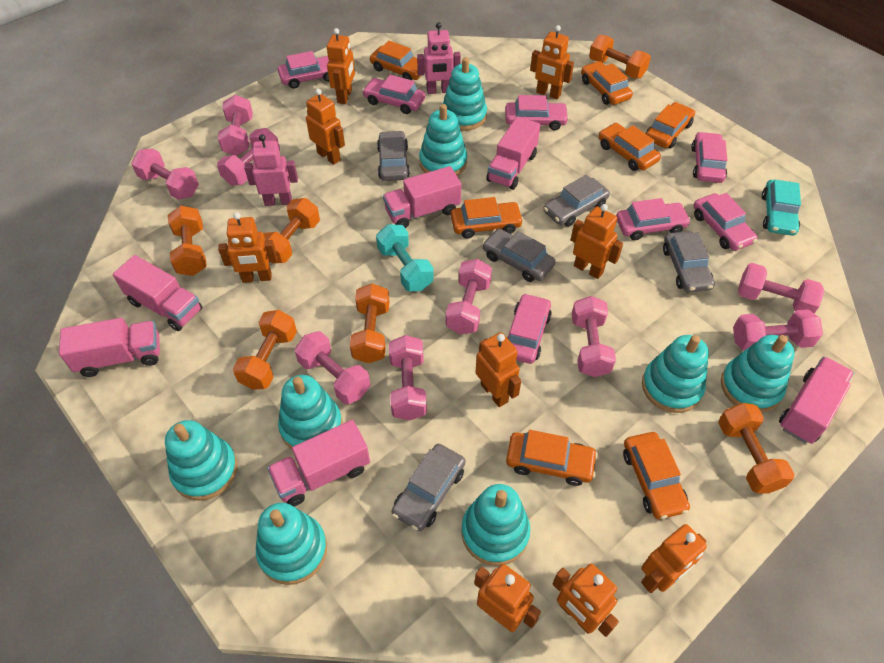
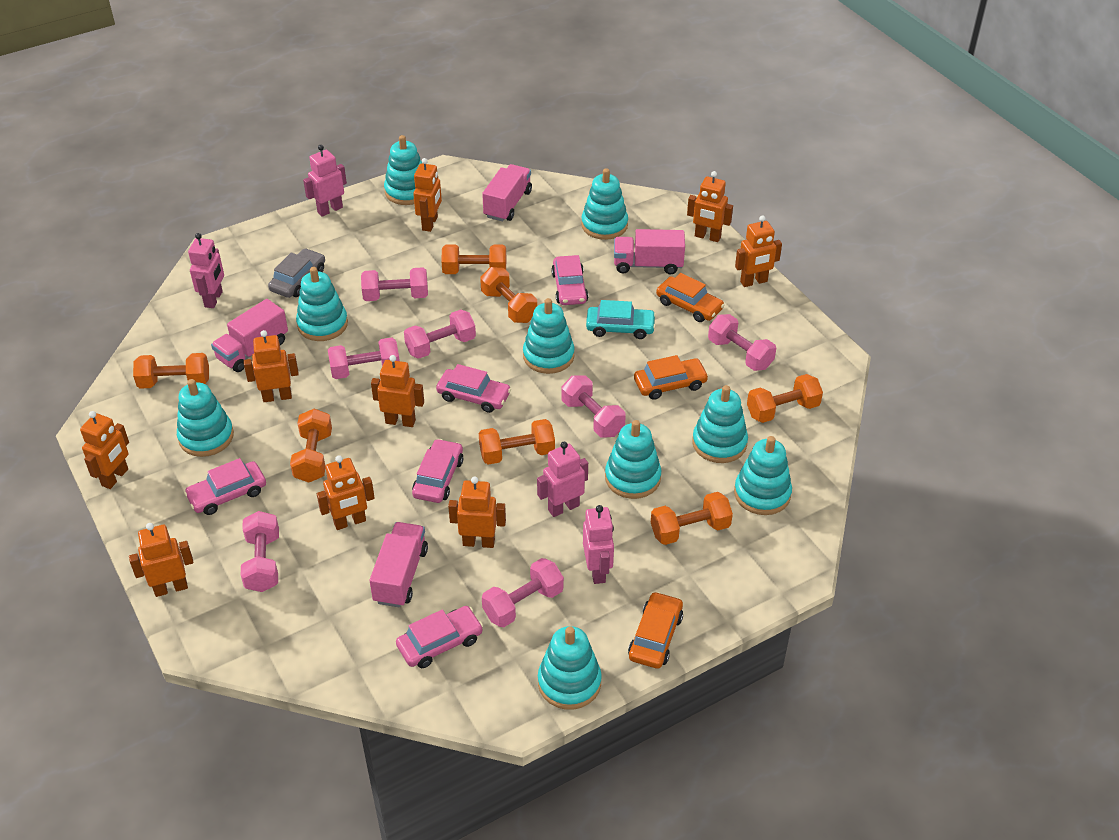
grey car: [377,131,410,181] [392,444,466,531] [482,228,556,282] [543,175,610,227] [663,231,715,292] = 5 -> [268,248,325,298] = 1
orange car: [370,40,425,80] [451,197,524,239] [506,430,598,486] [581,61,633,105] [599,123,661,171] [623,432,690,519] [646,102,695,148] = 7 -> [628,591,683,669] [634,355,709,400] [656,273,725,322] = 3
orange dumbbell: [168,206,207,276] [233,310,297,390] [263,198,320,263] [350,284,389,363] [589,35,651,79] [718,403,795,494] = 6 -> [133,353,209,389] [290,409,332,483] [441,245,506,274] [479,419,555,465] [480,267,537,323] [651,492,733,545] [747,374,823,423] = 7
pink car: [278,51,329,89] [362,75,425,114] [505,95,569,130] [507,293,552,364] [616,198,691,240] [691,132,727,183] [693,193,758,251] = 7 -> [184,458,266,515] [396,606,483,668] [412,439,463,503] [436,364,511,413] [551,255,588,305] = 5
pink dumbbell: [131,148,199,200] [217,128,280,185] [218,95,253,156] [295,331,370,404] [389,335,427,420] [446,259,492,334] [572,296,616,377] [733,309,823,351] [738,263,825,314] = 9 -> [241,511,279,592] [328,337,400,379] [361,267,428,301] [404,310,476,359] [482,558,564,627] [561,375,626,438] [708,314,776,371] = 7
pink robot: [244,134,298,206] [417,22,461,94] = 2 -> [188,233,224,308] [303,145,347,217] [537,442,588,517] [583,505,614,584] = 4
pink truck: [59,318,160,377] [113,255,203,331] [267,420,370,507] [383,166,461,228] [486,116,540,190] [779,356,854,444] = 6 -> [211,299,288,372] [369,522,428,607] [482,164,532,221] [614,229,685,275] = 4
turquoise dumbbell: [376,224,434,291] = 1 -> none = 0
turquoise stacking toy: [165,420,238,501] [256,503,327,585] [278,375,342,449] [419,104,467,176] [443,57,487,131] [461,484,530,566] [642,335,709,413] [721,335,795,412] = 8 -> [177,379,234,457] [296,267,348,341] [384,135,422,205] [523,298,575,374] [538,626,602,710] [581,168,628,240] [605,420,661,499] [692,385,748,463] [734,436,792,515] = 9

